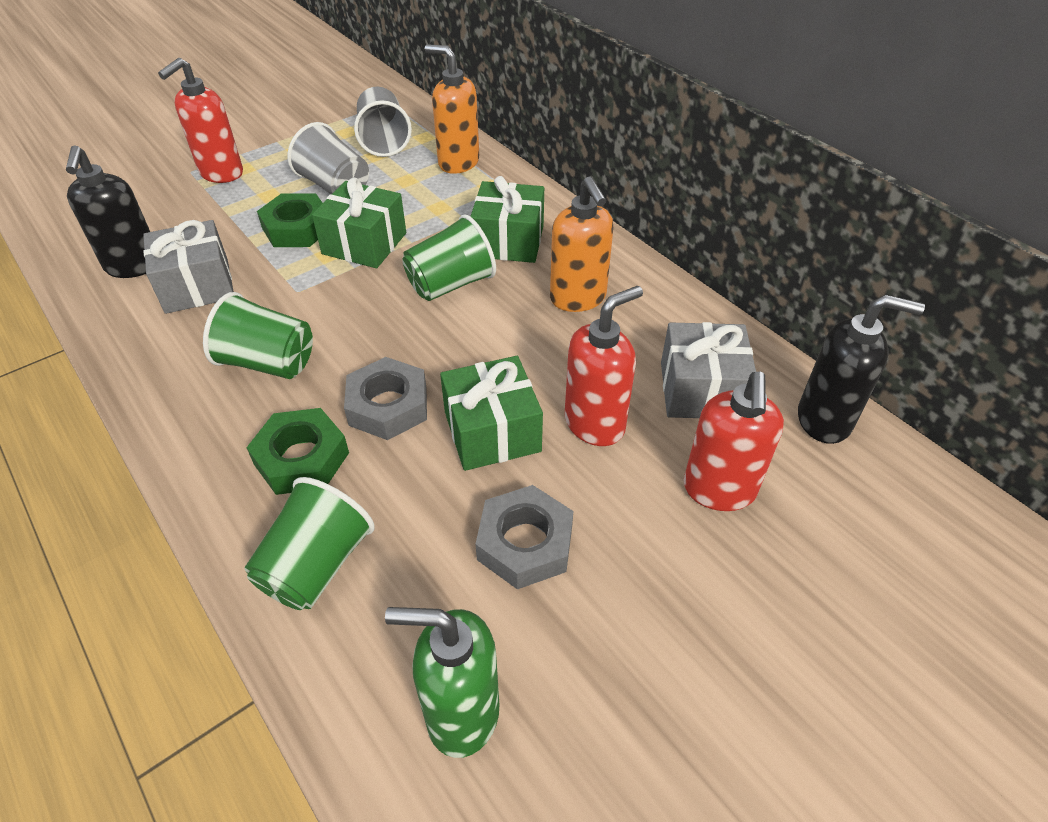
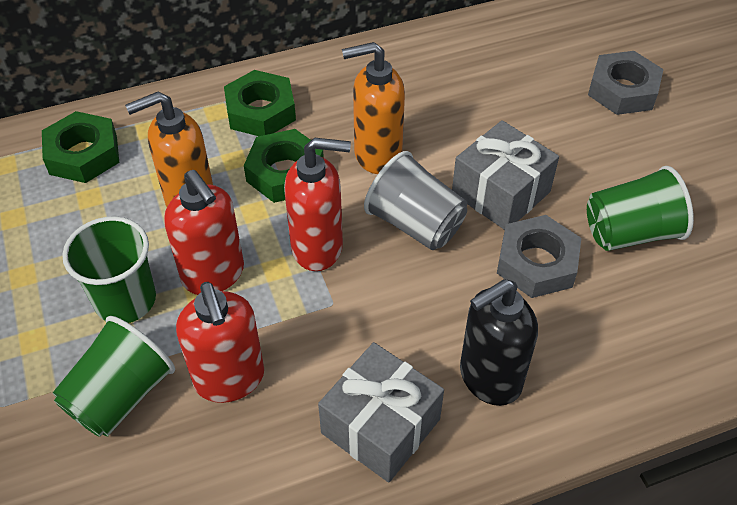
black soap dispenser: [66,146,150,278] [798,295,925,444] = 2 -> [460,279,538,406] = 1
green gift: [312,178,406,268] [440,356,543,471] [470,176,544,263] = 3 -> none = 0
green nut: [246,408,349,495] [257,193,322,247] = 2 -> [42,111,119,183] [224,70,296,136] [244,129,324,203] = 3
green soap dispenser: [385,607,499,758] = 1 -> none = 0
grey cup: [287,122,369,194] [354,87,412,157] = 2 -> [364,151,467,250] = 1

